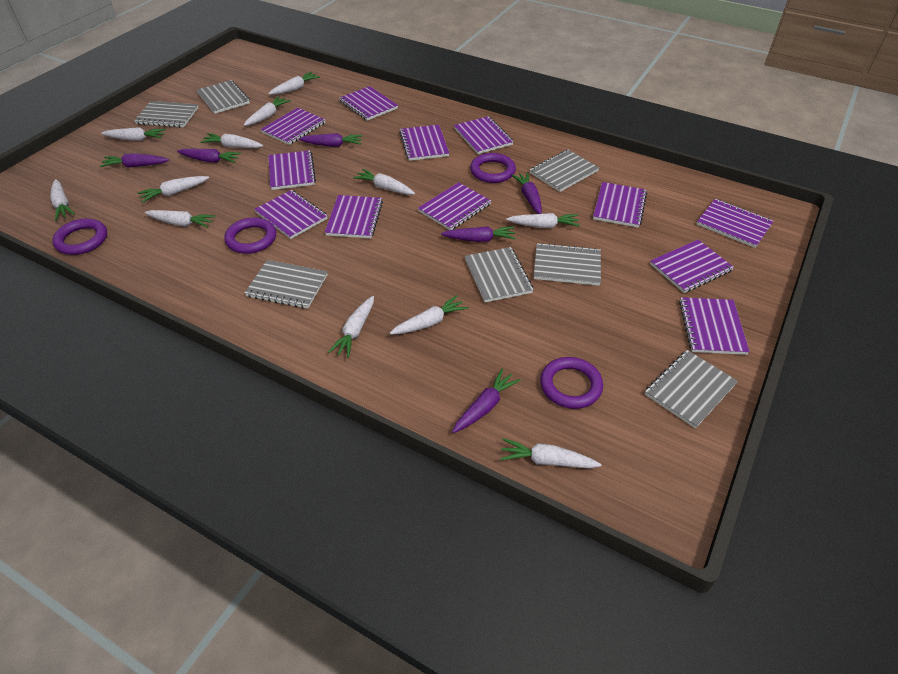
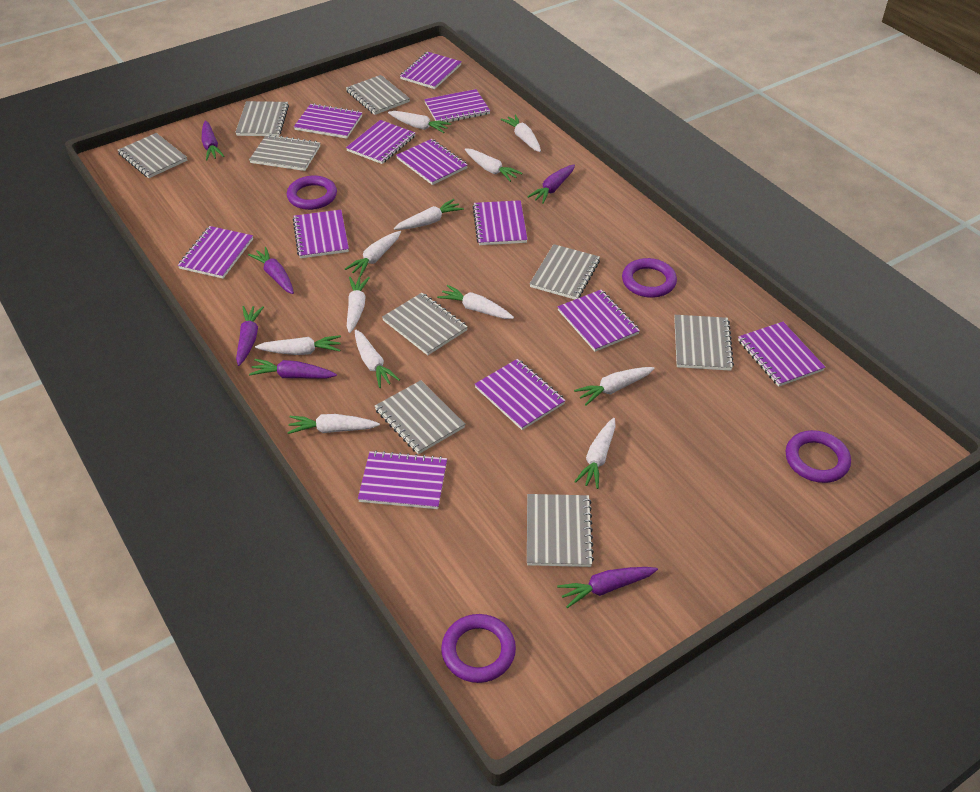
grey notebook: [134,101,199,128] [196,80,250,114] [245,260,328,309] [465,247,534,302] [530,150,599,192] [534,243,601,286] [645,350,738,428] = 7 -> [117,133,187,178] [235,101,289,136] [249,134,320,171] [346,75,410,115] [375,380,465,454] [382,293,468,355] [527,494,594,567] [530,244,600,300] [674,315,734,371] = 9

